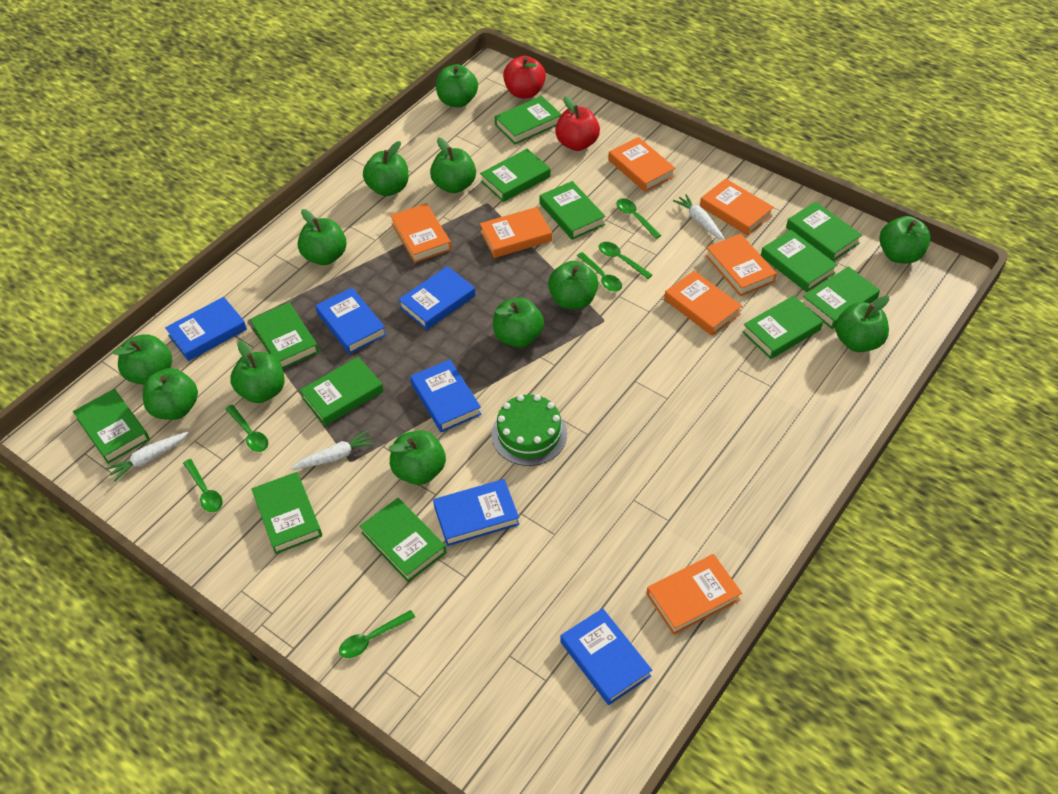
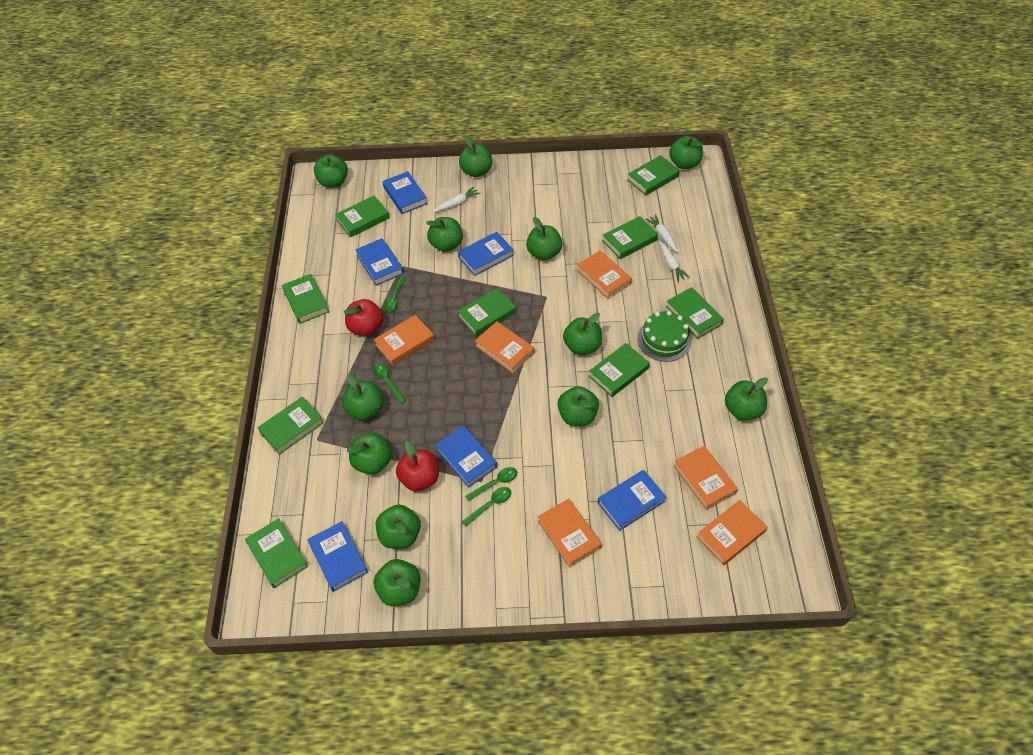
green book: [73,389,150,464] [250,302,319,369] [252,472,322,554] [300,357,384,426] [360,498,447,582] [480,149,550,202] [495,96,562,144] [539,181,606,240] [742,295,823,359] [761,230,837,292] [786,202,862,261] [803,266,880,329] = 12 -> [245,518,308,588] [258,397,324,455] [282,274,329,324] [335,196,390,237] [457,288,516,337] [589,343,650,397] [602,216,658,259] [627,155,680,195] [666,287,724,339] = 9
green spoon: [183,459,223,512] [225,405,268,452] [339,610,416,658] [577,252,622,292] [599,242,652,279] [616,198,662,239] = 6 -> [373,364,406,404] [383,276,406,312] [462,487,511,527] [465,467,517,501] = 4
orange book: [390,203,451,263] [480,207,552,258] [608,137,676,192] [646,554,742,635] [664,271,742,336] [700,179,774,236] [705,233,777,296] = 7 -> [374,315,435,365] [475,321,534,373] [538,499,602,568] [577,251,632,299] [673,446,738,510] [696,500,767,565] = 6

